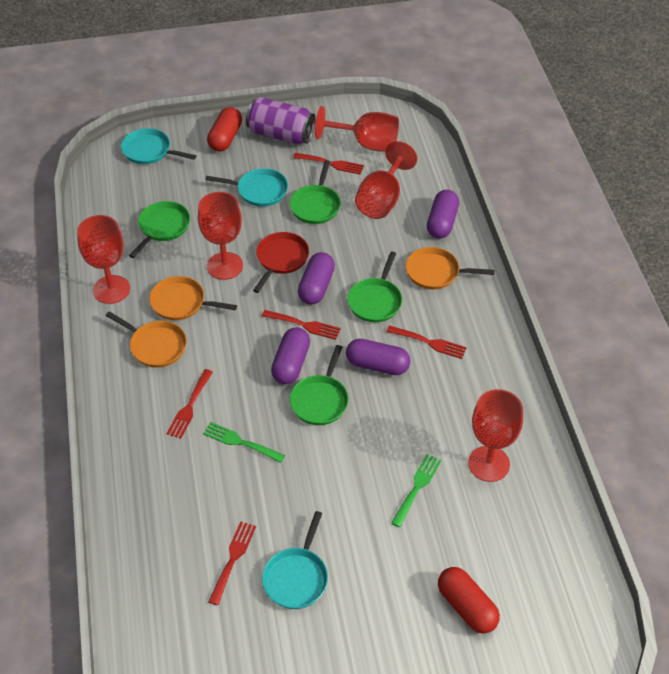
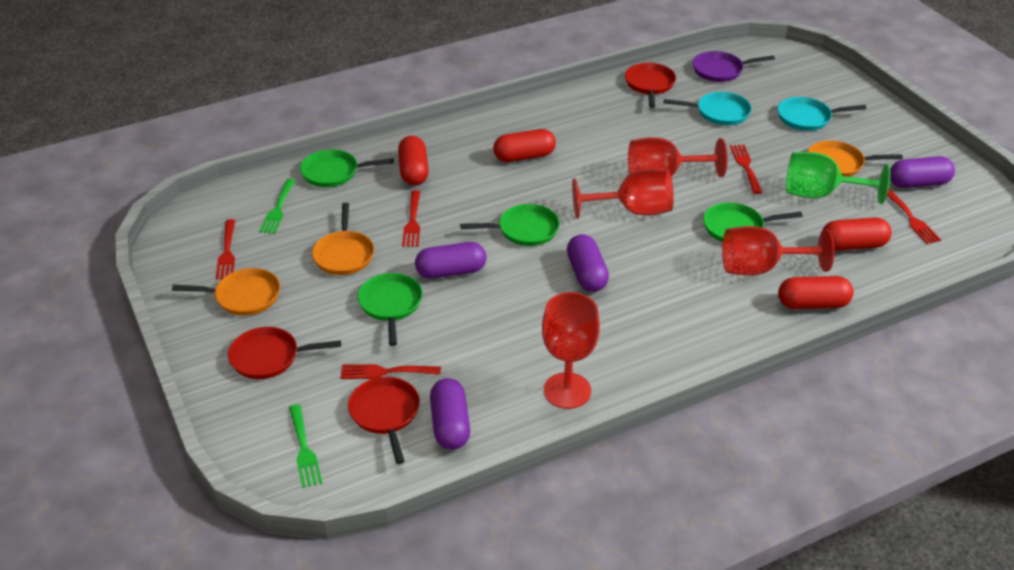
green goblet: none = 0 -> [786,152,891,204] = 1
purple can: [246,97,316,144] = 1 -> none = 0
purple pan: none = 0 -> [693,51,775,82] = 1
red capsule: [207,107,242,152] [438,567,500,633] = 2 -> [398,136,429,185] [493,129,556,162] [778,276,854,309] [822,217,892,251] = 4
red goblet: [77,215,130,304] [198,192,243,280] [315,106,399,151] [355,141,417,219] [468,389,523,482] = 5 -> [542,292,600,409] [572,168,674,219] [628,137,728,177] [722,226,835,276] = 4
red pan: [253,232,309,293] = 1 -> [228,327,341,379] [348,377,420,464] [625,63,676,108] = 3
turquoise pan: [121,128,196,164] [205,168,288,207] [262,511,328,609] = 3 -> [664,92,752,125] [778,97,867,131] = 2

